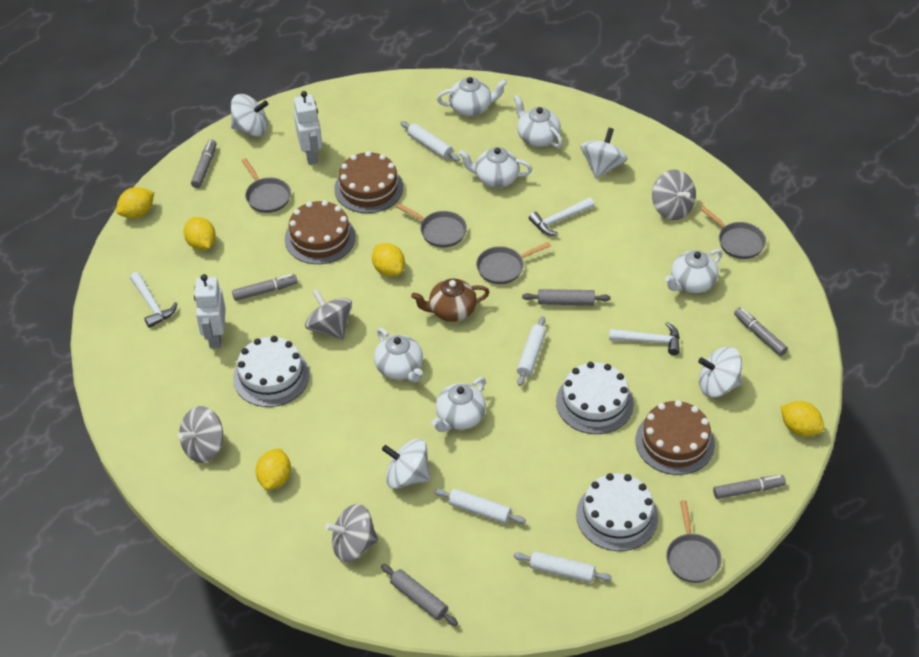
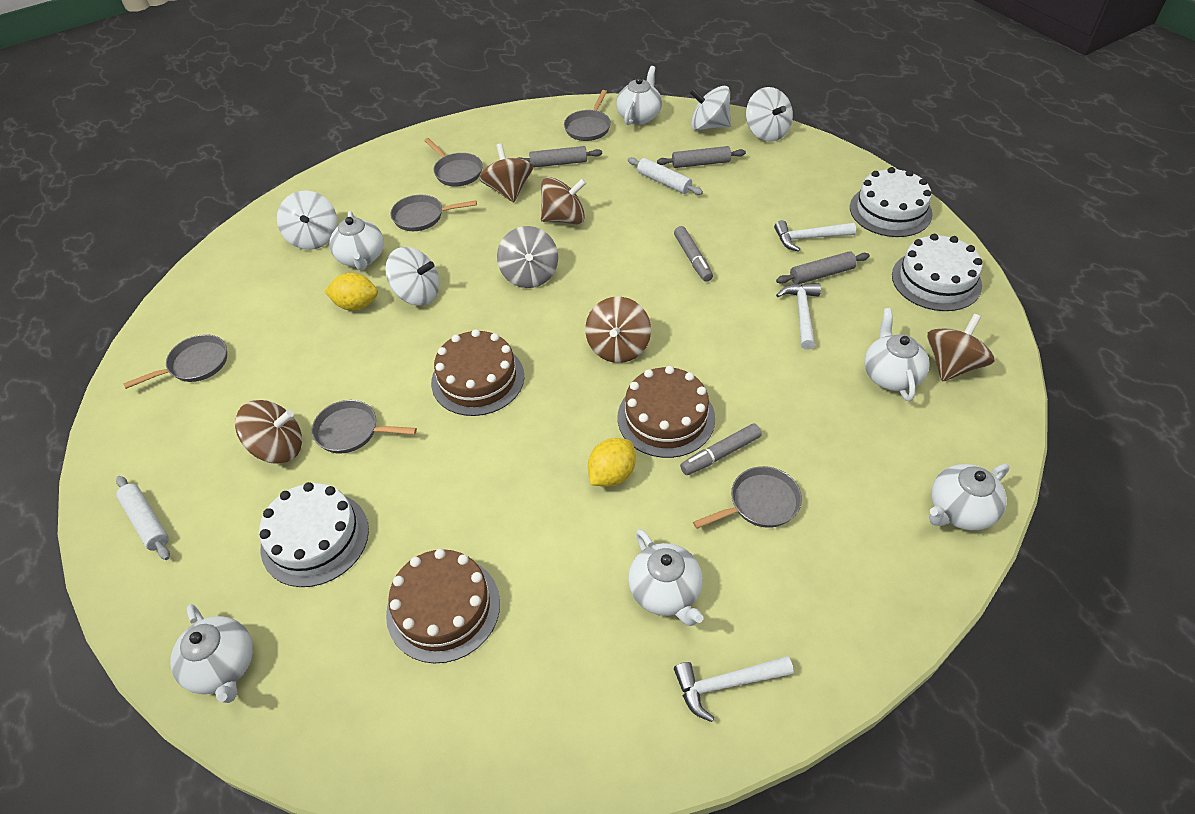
brown spinning top: none = 0 -> [235,400,302,464] [479,144,533,203] [541,177,586,224] [585,297,651,363] [927,314,995,382] = 5
brown teapot: [411,278,490,322] = 1 -> none = 0
grey marker: [191,139,217,188] [232,274,298,301] [713,475,786,499] [734,307,788,356] = 4 -> [674,226,713,282] [680,423,762,475] = 2
grey pan: [242,158,291,213] [396,204,467,248] [476,242,551,284] [666,500,722,583] [700,206,766,259] = 5 -> [123,334,227,389] [312,400,417,454] [390,195,477,231] [424,138,483,187] [564,90,611,141] [693,466,802,529] = 6
grey rolling pin: [381,564,458,626] [522,289,610,305] = 2 -> [518,146,602,168] [657,146,746,168] [776,251,870,284] = 3
grey spinning top: [178,406,223,463] [305,289,352,340] [325,504,378,562] [652,170,696,220] = 4 -> [497,226,558,288] = 1
white robot: [194,274,226,349] [294,91,322,165] = 2 -> none = 0
white rolling pin: [400,121,460,161] [434,488,526,524] [513,551,612,583] [517,316,546,386] = 4 -> [116,476,170,560] [628,157,703,195] = 2
yellow lemon: [116,187,154,218] [184,217,216,250] [256,448,291,490] [372,243,405,277] [780,401,824,437] = 5 -> [324,273,378,311] [588,438,636,487] = 2

